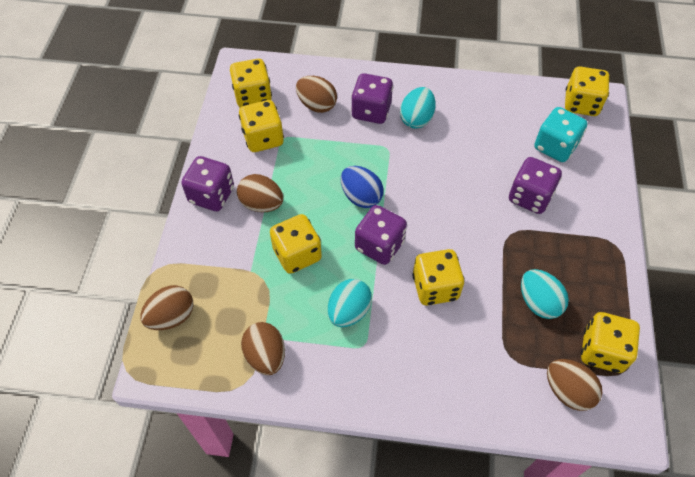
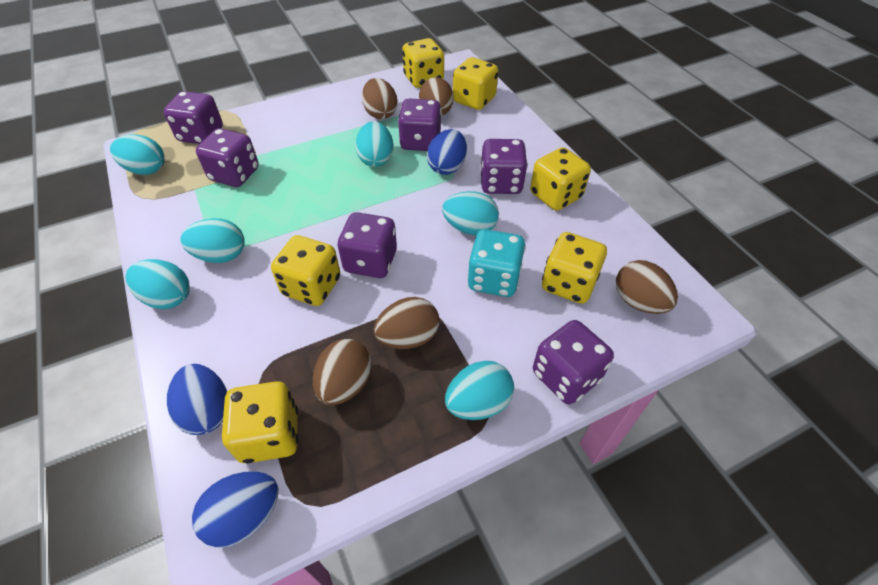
blue egg: [341,166,383,208] = 1 -> [167,364,227,435] [192,471,278,548] [427,129,467,175] = 3
purple dice: [181,156,234,211] [351,73,393,124] [355,205,407,265] [509,157,562,214] = 4 -> [164,91,223,144] [196,128,259,187] [337,212,397,278] [398,99,441,151] [480,139,528,194] [533,320,614,404] = 6
turquoise egg: [328,279,372,327] [400,87,436,129] [521,269,569,319] = 3 -> [110,134,165,175] [126,259,190,309] [180,218,244,263] [355,121,393,167] [442,191,499,235] [445,361,514,420] = 6

